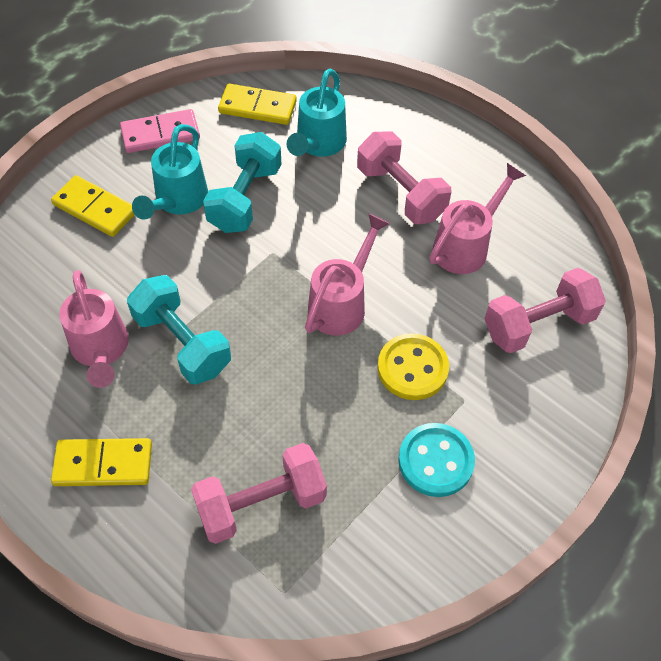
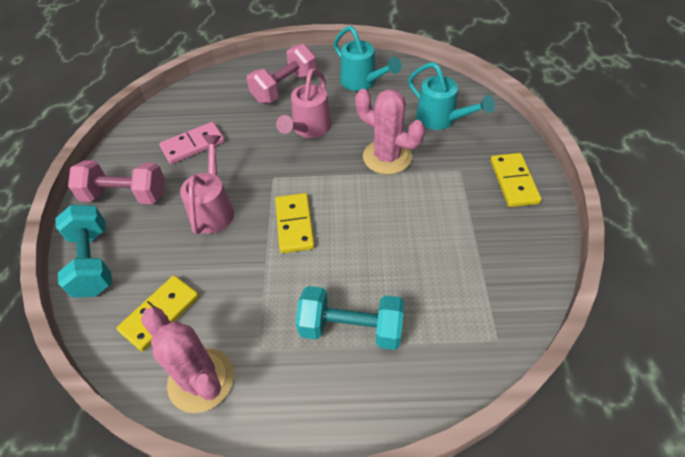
pink cactus: none = 0 -> [141,307,233,413] [355,89,425,175] = 2
pink dumbbell: [191,443,327,544] [357,131,451,224] [485,268,606,353] = 3 -> [68,160,165,204] [247,44,317,103] = 2
pink watering can: [59,270,129,388] [305,213,390,336] [429,163,526,274] = 3 -> [180,135,234,235] [276,68,331,138] = 2
turquoise button: [398,423,475,497] = 1 -> none = 0
yellow button: [377,333,449,400] = 1 -> none = 0

